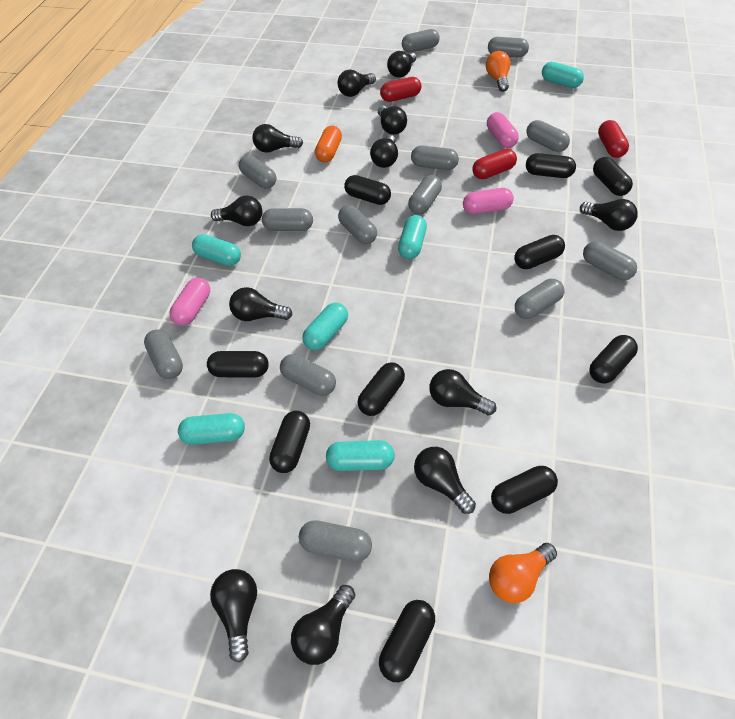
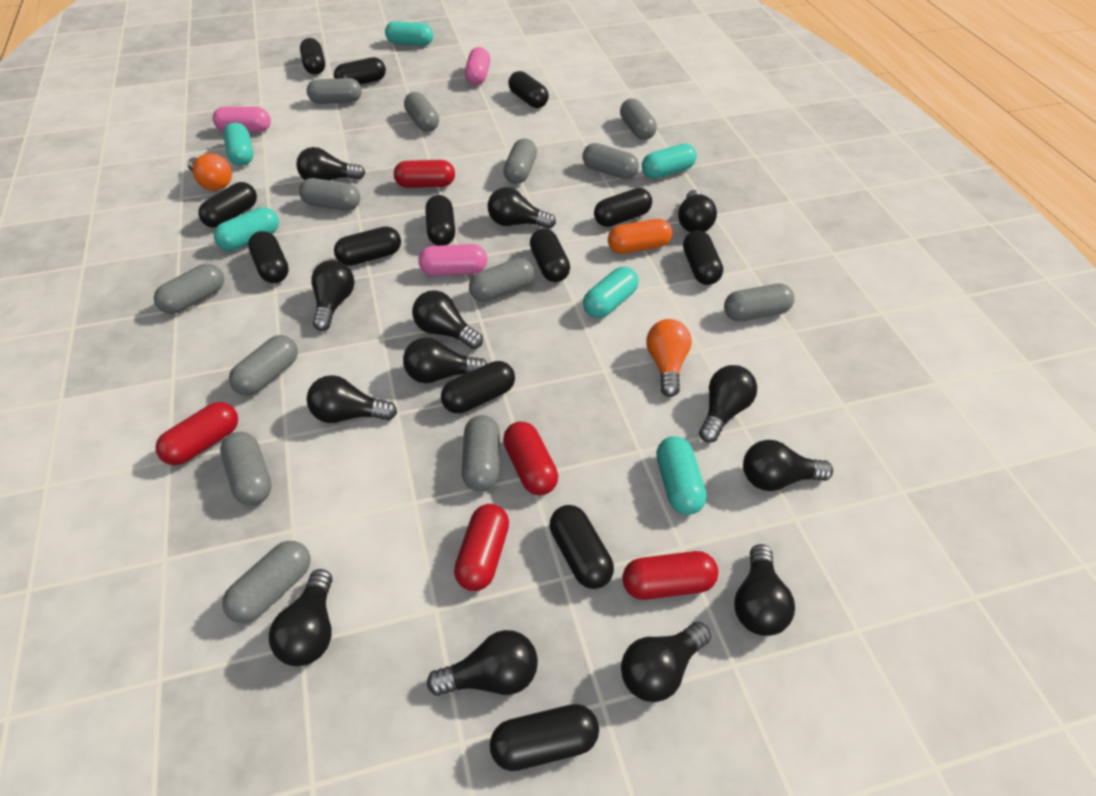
black capsule: [207,351,269,378] [269,411,310,473] [344,175,391,205] [358,363,405,416] [379,600,435,682] [491,466,558,514] [514,235,565,269] [526,153,576,178] [589,335,638,383] [593,157,633,196] = 10 -> [198,182,257,228] [248,231,289,283] [300,38,325,75] [334,57,386,85] [334,226,401,266] [425,195,455,246] [441,361,515,413] [490,704,599,771] [508,71,549,108] [530,229,570,282] [550,505,614,589] [594,188,652,227] [683,230,723,285] = 13
black light bulb: [210,569,257,663] [211,196,262,226] [229,287,293,321] [252,124,303,153] [291,585,355,665] [338,70,376,97] [370,135,398,168] [378,106,407,135] [387,51,416,78] [414,447,476,514] [429,369,496,415] [580,199,638,231] = 12 -> [269,569,332,666] [296,147,365,180] [307,375,397,423] [311,260,355,331] [403,338,487,383] [412,290,483,349] [427,630,538,696] [487,187,556,229] [621,622,711,702] [678,190,717,232] [699,365,757,443] [734,544,795,636] [743,440,833,491] = 13
red capsule: [380,77,422,102] [472,149,517,179] [598,120,629,158] = 3 -> [155,402,238,465] [394,160,455,188] [454,504,509,591] [503,422,558,495] [622,551,718,600] = 5

